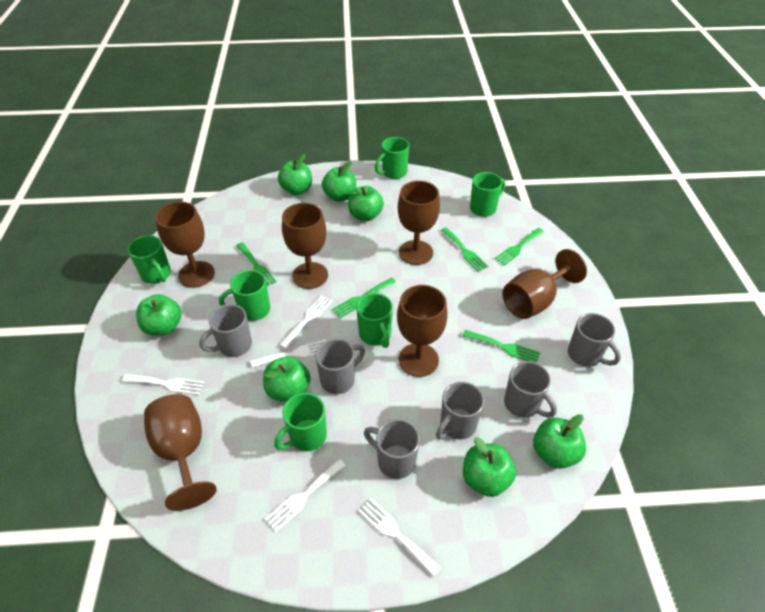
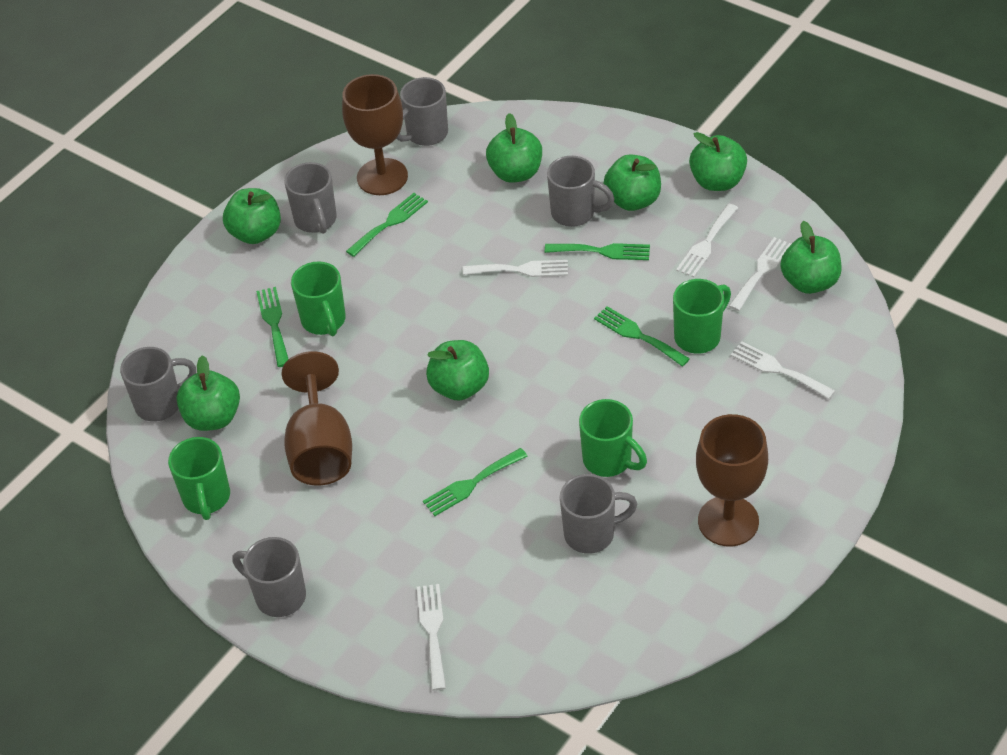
brown goblet: [144,394,217,511] [155,202,215,288] [282,203,328,289] [397,285,448,377] [398,181,440,265] [502,249,587,319] = 6 -> [281,351,352,485] [342,74,408,195] [696,414,768,546] = 3
green mug: [127,235,171,284] [219,270,270,321] [274,393,327,451] [356,293,393,348] [375,137,409,179] [470,172,505,217] = 6 -> [168,437,230,520] [291,262,346,336] [579,399,647,477] [673,279,731,354] = 4

